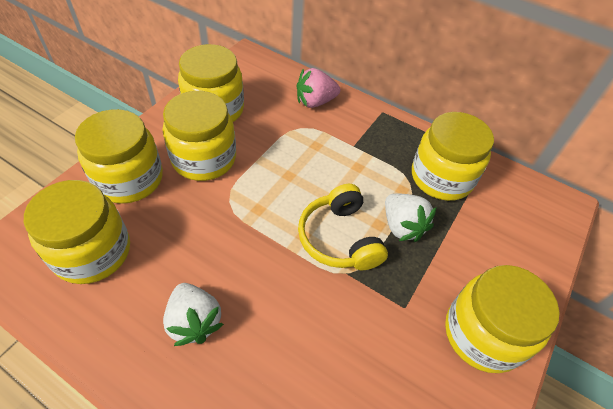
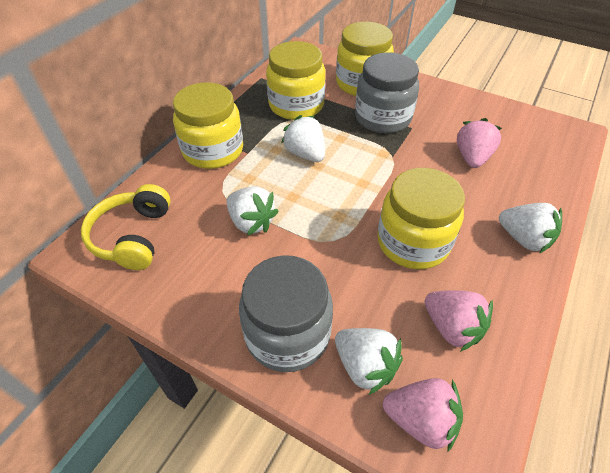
grey jar: none = 0 -> [239,255,333,372] [355,52,419,133] = 2
pink strawberry: [297,68,340,108] = 1 -> [383,378,463,452] [425,290,493,352] [457,118,502,168] = 3
white strawberry: [163,283,224,346] [385,193,437,242] = 2 -> [227,187,279,236] [281,115,325,162] [335,328,403,395] [499,203,562,254] = 4
yellow jar: [24,180,130,284] [75,109,163,204] [163,91,236,181] [178,44,244,122] [412,112,494,201] [445,265,560,373] = 6 -> [173,82,243,169] [266,41,325,120] [336,22,394,96] [377,168,465,269] = 4

